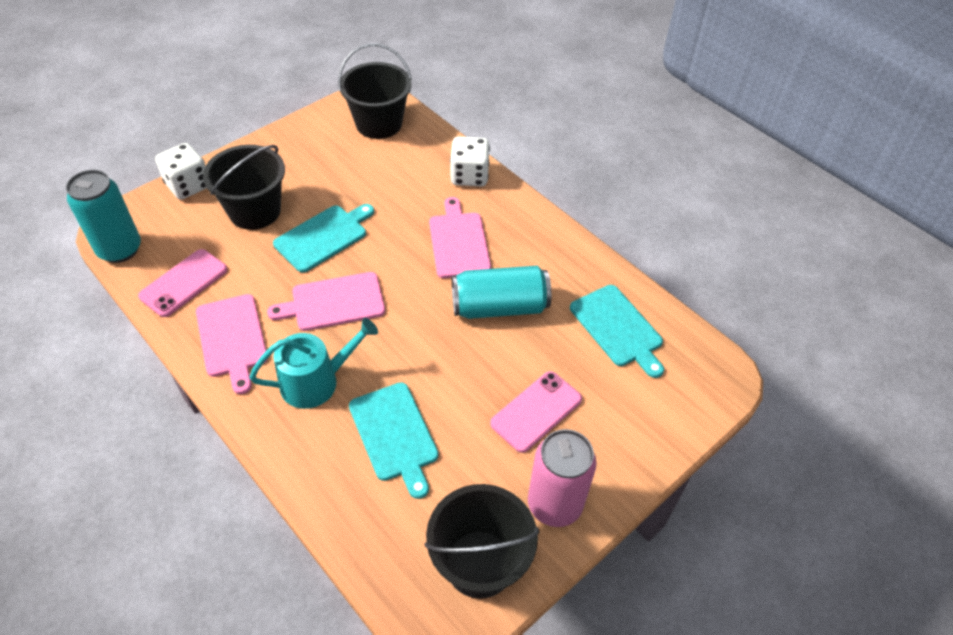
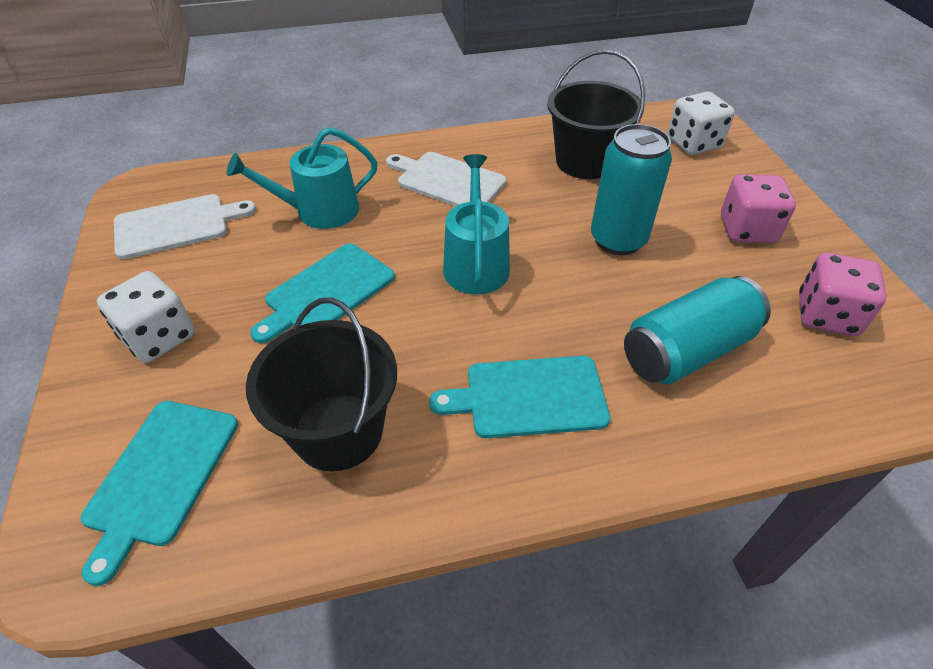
black bucket: [203,145,285,230] [338,44,412,139] [425,484,540,599] = 3 -> [246,297,397,471] [547,50,645,179] = 2
pink can: [528,429,597,527] = 1 -> none = 0
pink cutting board: [196,294,268,394] [267,272,385,331] [429,197,491,278] = 3 -> none = 0
pink dice: none = 0 -> [721,174,796,243] [799,253,887,336] = 2
pink phone: [138,249,227,317] [490,371,582,453] = 2 -> none = 0
turquoise watering can: [249,318,378,409] = 1 -> [227,127,377,229] [443,154,510,295] = 2
white cutting board: none = 0 -> [114,194,256,259] [386,152,506,206] = 2

